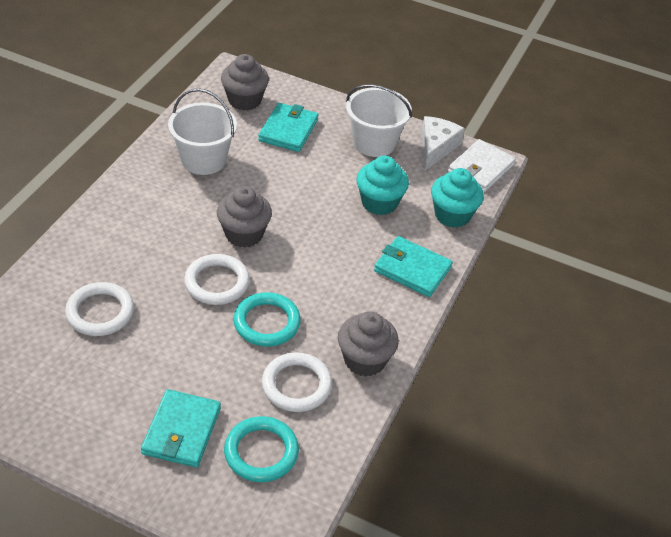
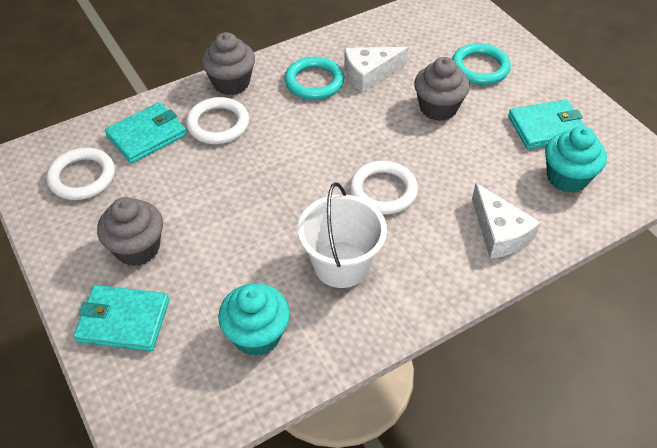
white bucket: [168,88,237,175] [346,84,412,157] = 2 -> [298,182,387,288] = 1
white cheese: [422,116,465,171] = 1 -> [344,47,409,93] [472,183,541,259] = 2
white wallet: [448,139,516,192] = 1 -> none = 0

